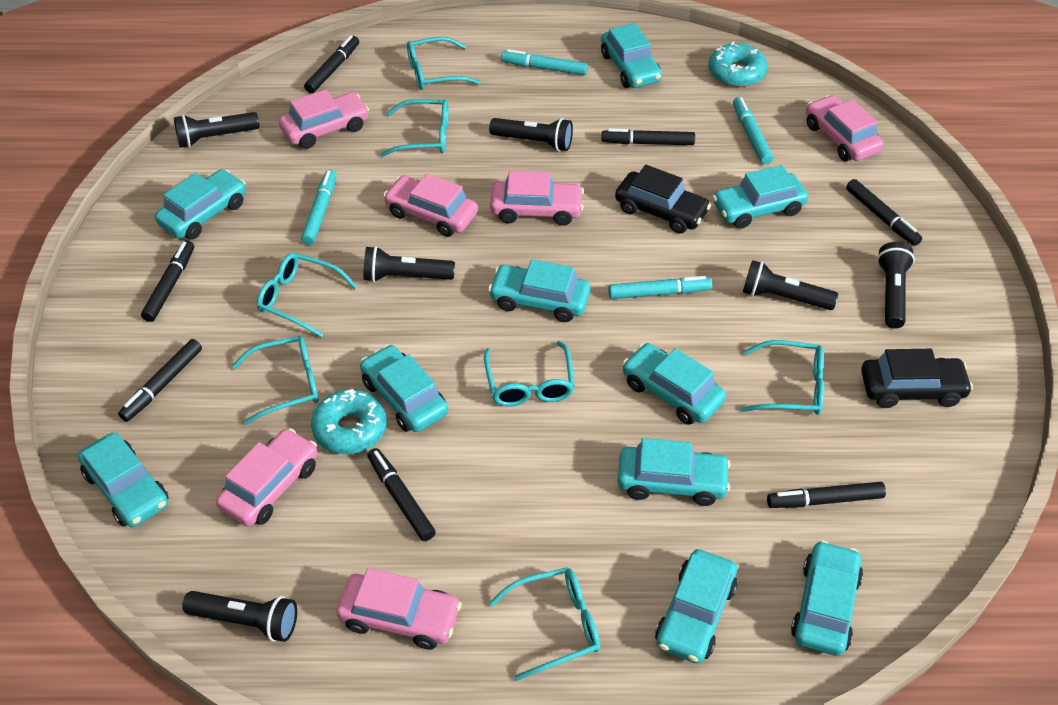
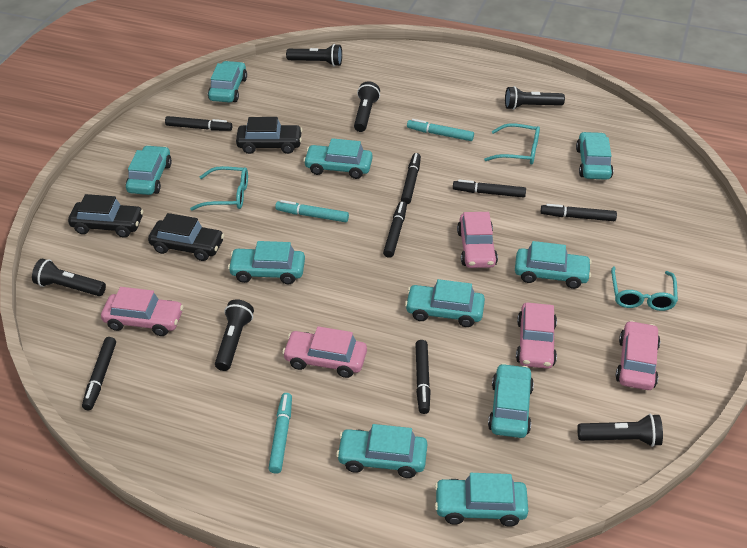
black car: [615,165,711,234] [861,349,973,408] = 2 -> [68,194,144,238] [148,213,224,261] [236,117,302,154] = 3
pink car: [216,428,318,526] [279,89,369,149] [336,568,462,650] [383,173,478,237] [490,171,584,226] [806,95,884,161] = 6 -> [101,287,184,336] [282,326,367,378] [457,212,498,268] [516,303,557,369] [616,320,661,390] = 5
turquoise donut: [311,389,387,454] [709,42,768,87] = 2 -> none = 0
turquoise glasses: [232,336,319,425] [257,253,357,338] [380,99,449,157] [407,37,480,90] [484,341,575,406] [489,567,600,681] [742,340,824,415] = 7 -> [190,166,248,210] [484,123,540,165] [611,267,678,311] = 3
turquoise marker: [301,170,337,245] [501,49,588,75] [608,276,712,299] [733,97,773,164] = 4 -> [268,393,292,474] [275,200,349,222] [407,119,474,141] = 3

